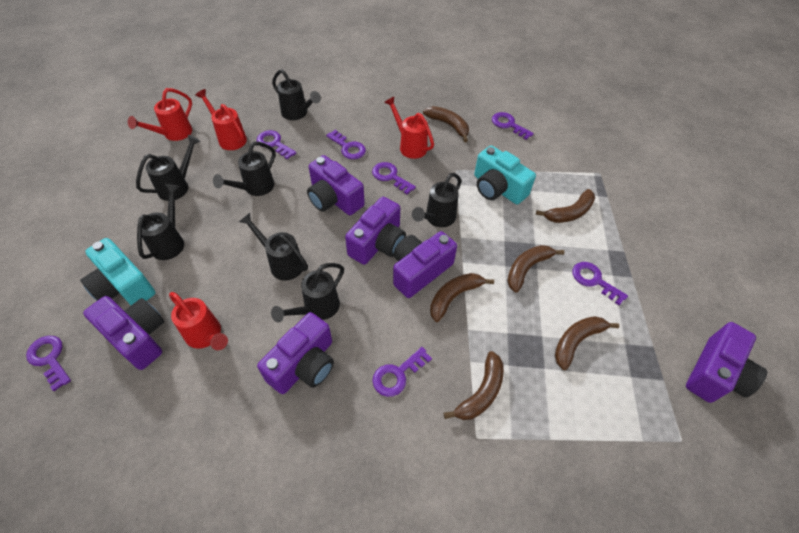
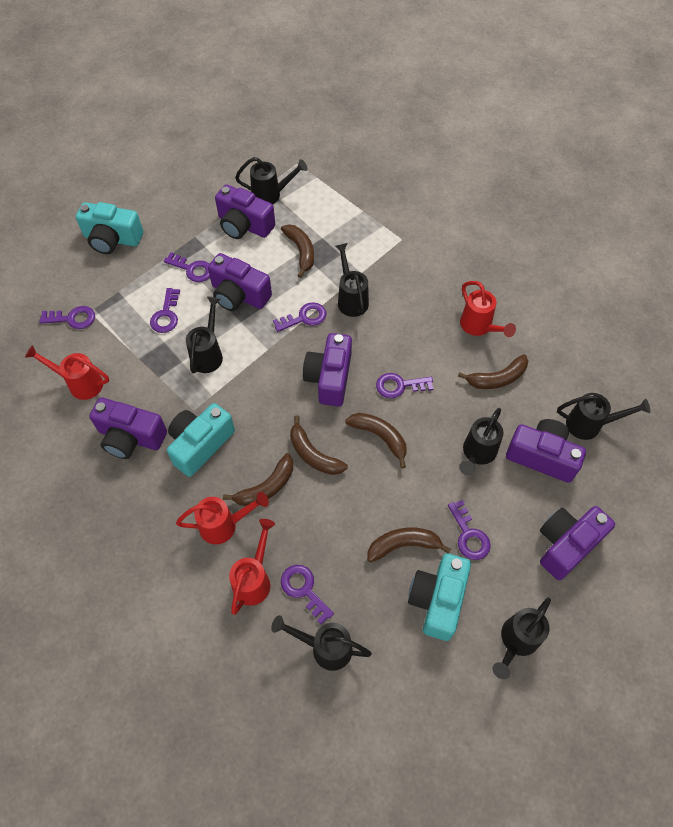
turquoise camera: [80,238,155,305] [474,146,536,205] = 2 -> [76,202,143,254] [167,403,235,477] [408,553,471,641] = 3

